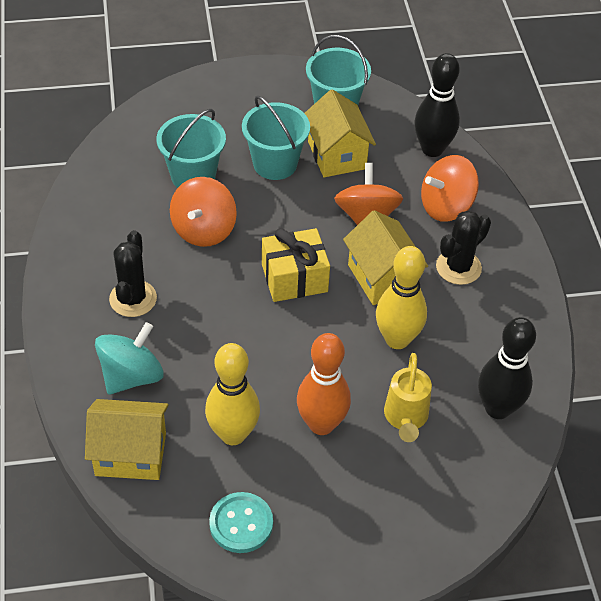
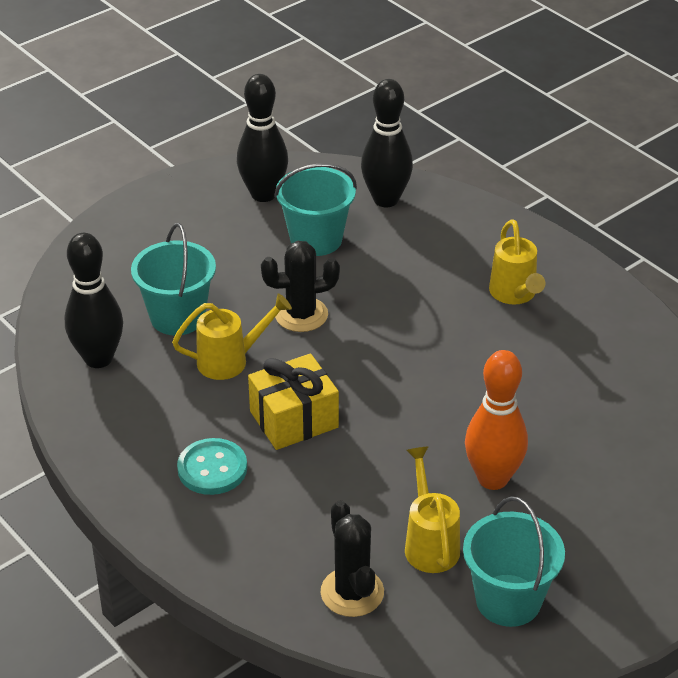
black bowling pin: [414,53,460,157] [478,317,536,419] = 2 -> [65,233,123,368] [237,74,288,202] [361,79,413,207] = 3
orange spinning top: [170,177,237,247] [334,163,403,225] [421,155,479,222] = 3 -> none = 0
turquoise spinning top: [95,322,164,395] = 1 -> none = 0
yellow bowling pin: [205,343,260,445] [376,246,427,349] = 2 -> none = 0
yellow house: [85,399,169,480] [305,89,376,177] [343,210,428,305] = 3 -> none = 0
yellow watering can: [384,353,432,442] = 1 -> [172,294,292,380] [405,447,460,573] [489,219,545,304] = 3

